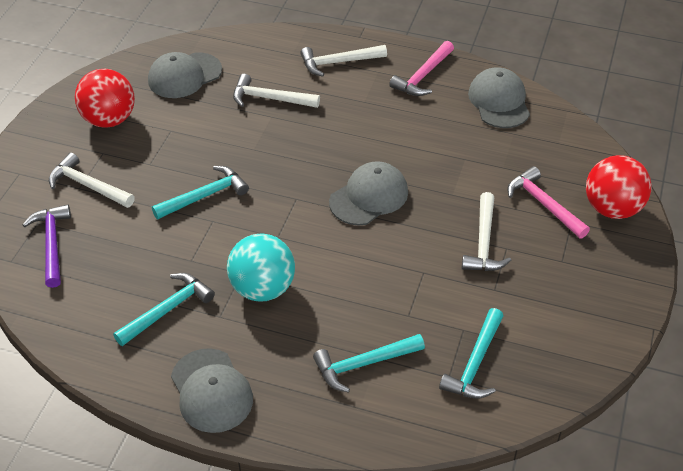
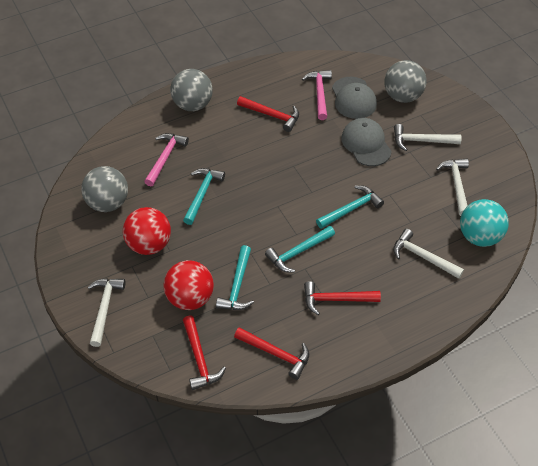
grey ball: none = 0 -> [81,166,128,212] [170,69,213,111] [384,60,427,103] = 3
grey cap: [148,52,222,98] [171,348,253,433] [329,161,408,225] [468,67,530,128] = 4 -> [332,77,377,119] [341,118,392,166] = 2
purple hammer: [23,204,71,288] = 1 -> none = 0
red hammer: none = 0 -> [183,315,226,390] [234,327,309,380] [237,96,299,132] [304,281,381,315] = 4

